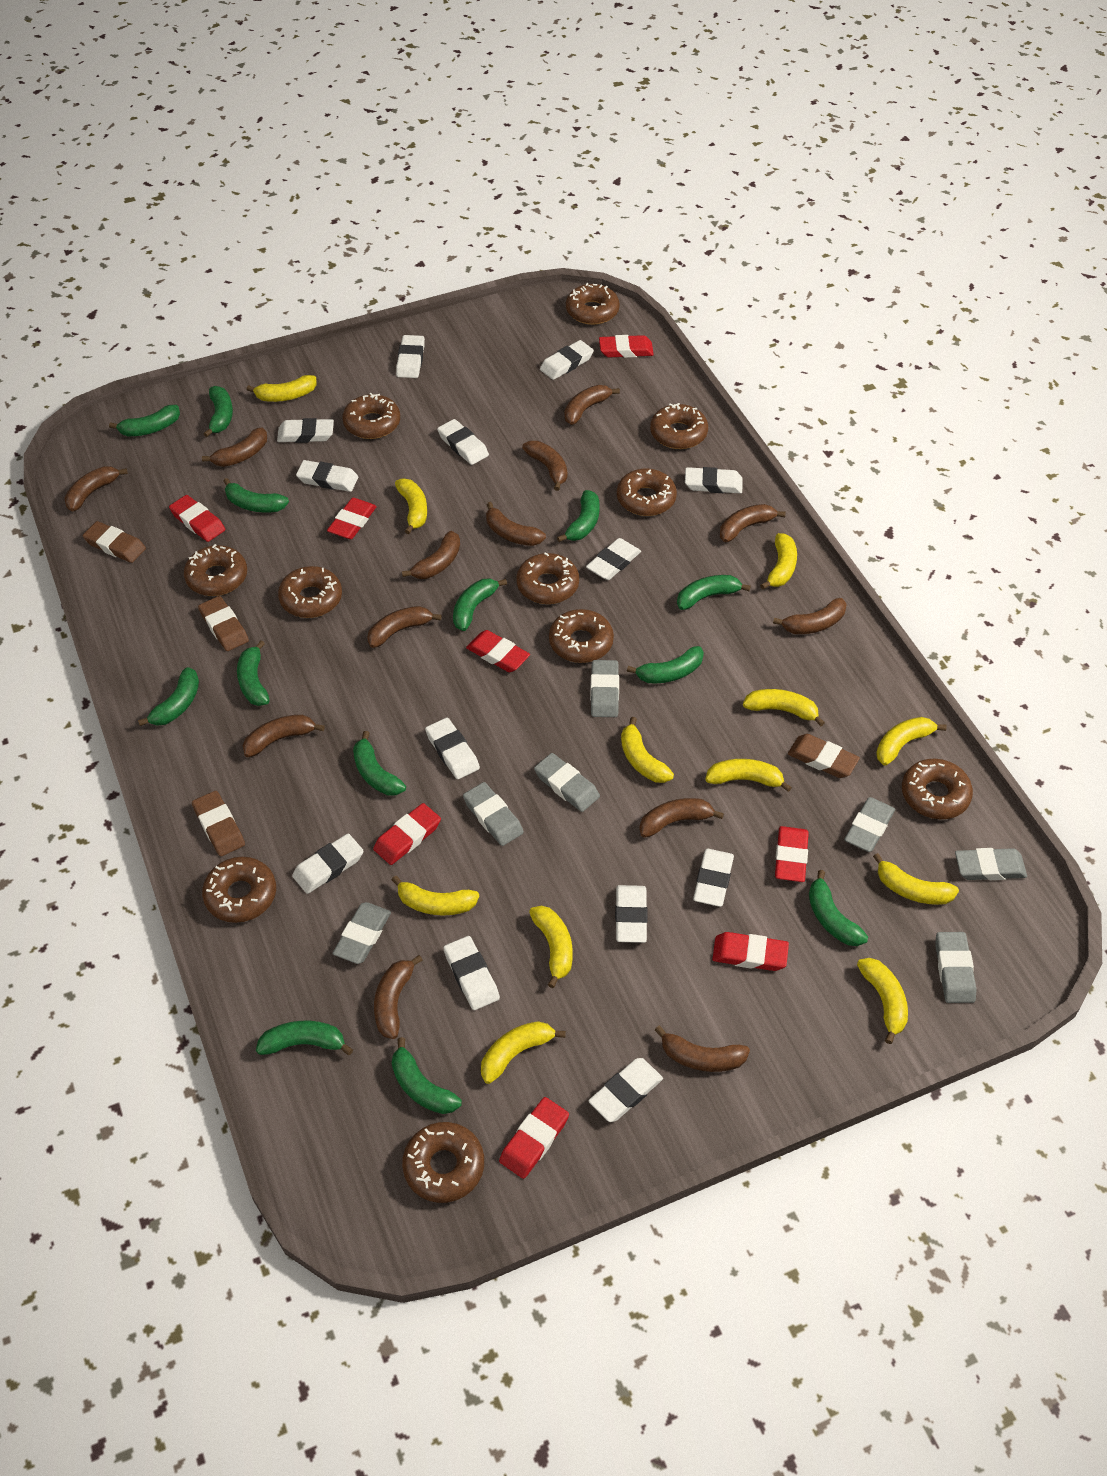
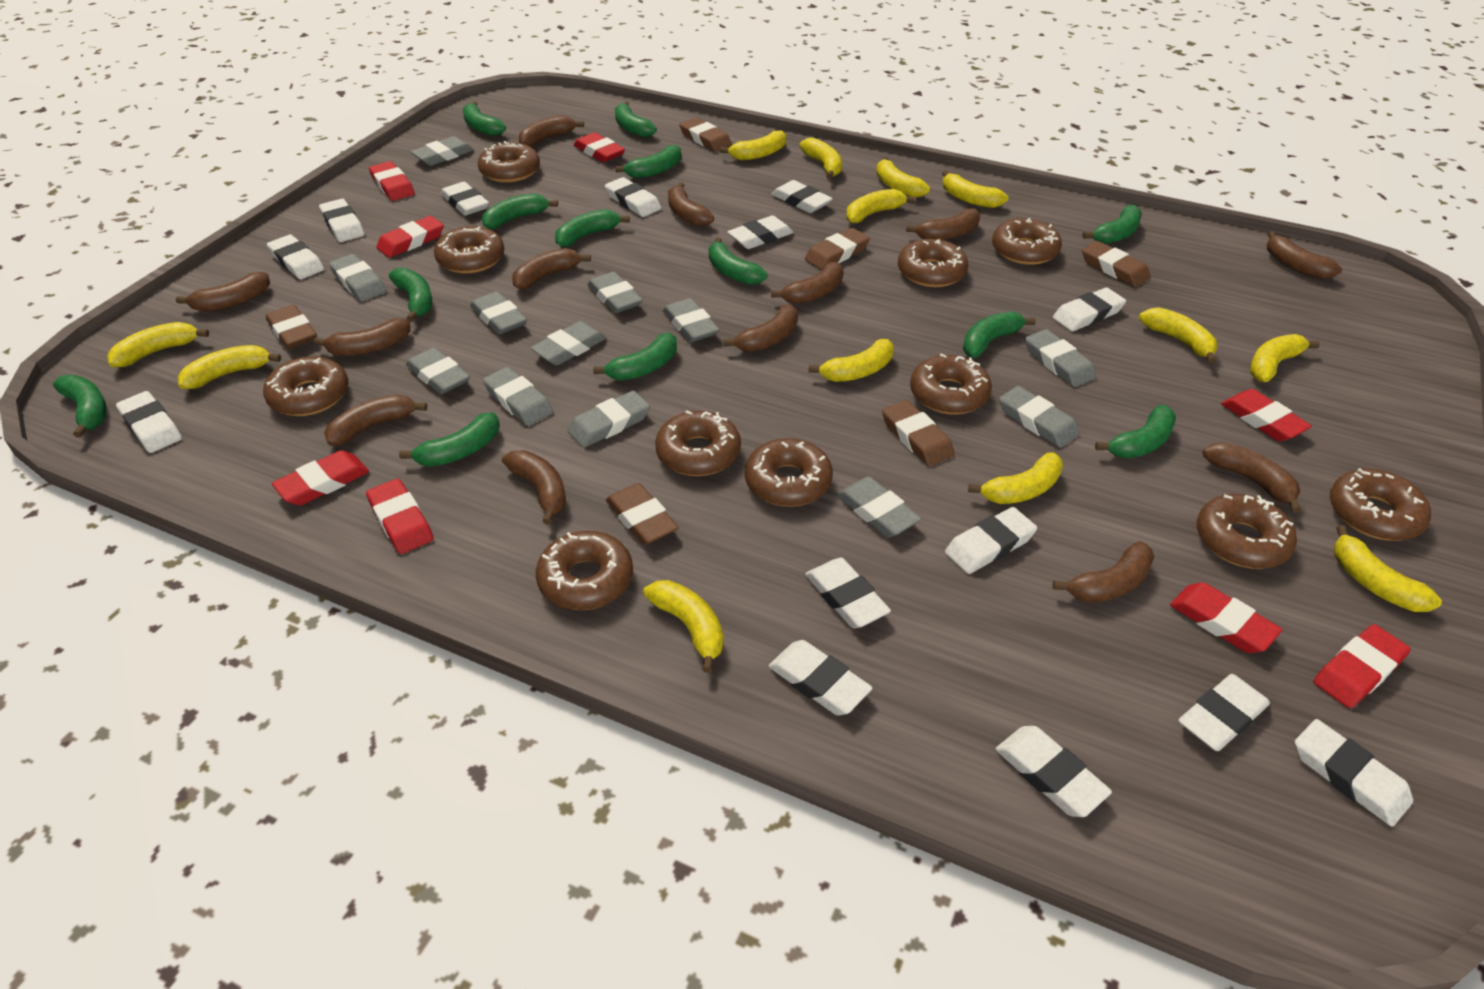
brown eraser: [83,521,146,563] [192,791,245,856] [198,596,249,651] [788,734,860,778] = 4 -> [266,305,317,349] [606,483,679,545] [679,117,732,152] [805,228,870,270] [882,400,955,466] [1082,241,1151,287] = 6
grey eraser: [332,902,391,964] [463,782,524,846] [534,753,600,812] [590,660,619,717] [844,797,895,852] [935,932,977,1003] [955,848,1027,880] = 7 -> [329,254,386,301] [406,347,470,394] [411,136,474,166] [470,291,527,334] [483,367,553,426] [530,321,607,365] [567,391,650,448] [587,272,643,313] [663,298,720,342] [837,477,922,537] [999,386,1080,447] [1025,329,1096,387] = 12
white eraser: [277,418,334,443] [292,834,364,894] [296,460,358,492] [396,335,425,378] [425,718,480,779] [437,419,489,465] [443,936,500,1010] [540,340,594,380] [586,538,641,580] [588,1058,663,1122] [615,885,648,943] [685,467,743,494] [693,849,734,907] = 13 -> [116,391,182,453] [267,235,324,279] [319,199,364,242] [441,182,489,216] [605,177,661,217] [727,215,794,249] [769,640,873,715] [771,180,833,213] [805,558,891,628] [945,507,1037,574] [996,726,1112,817] [1053,287,1126,332] [1178,674,1270,751] [1295,719,1413,826] = 14
yellow banana: [247,375,317,402] [392,875,479,915] [395,479,427,534] [481,1021,566,1084] [529,906,573,988] [621,717,674,783] [705,759,792,792] [743,689,825,726] [760,533,797,589] [857,958,908,1044] [873,853,959,905] [876,717,947,766] = 12 -> [107,322,209,367] [178,345,281,389] [643,580,724,673] [720,130,786,161] [799,137,842,179] [808,339,894,382] [846,189,915,223] [876,157,930,198] [942,171,1008,208] [968,452,1063,504] [1139,307,1218,364] [1250,334,1320,382] [1334,525,1442,612] = 13

